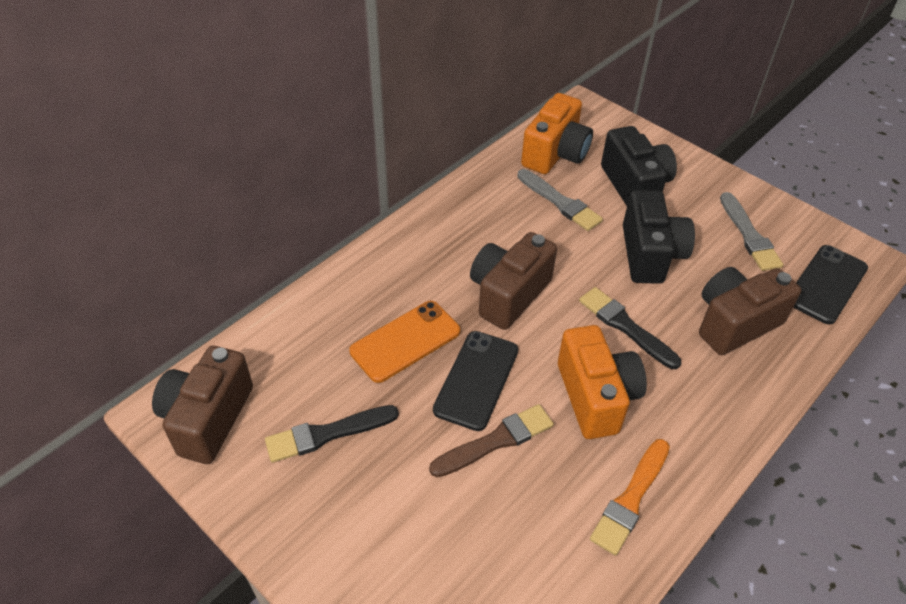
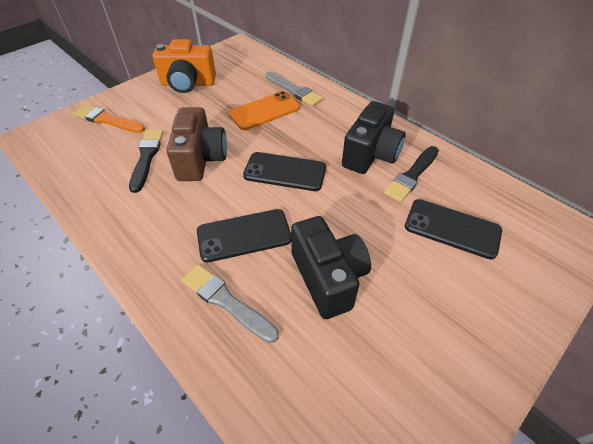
black phone: [433,331,518,431] [793,245,868,324] = 2 -> [197,209,291,263] [243,152,326,191] [405,199,502,260] = 3
brown brush: [429,404,554,477] = 1 -> none = 0
brown camera: [152,346,253,464] [470,232,557,330] [699,267,801,355] = 3 -> [166,107,227,181] = 1
orange camera: [521,93,593,174] [558,325,647,439] = 2 -> [153,39,216,93] = 1

